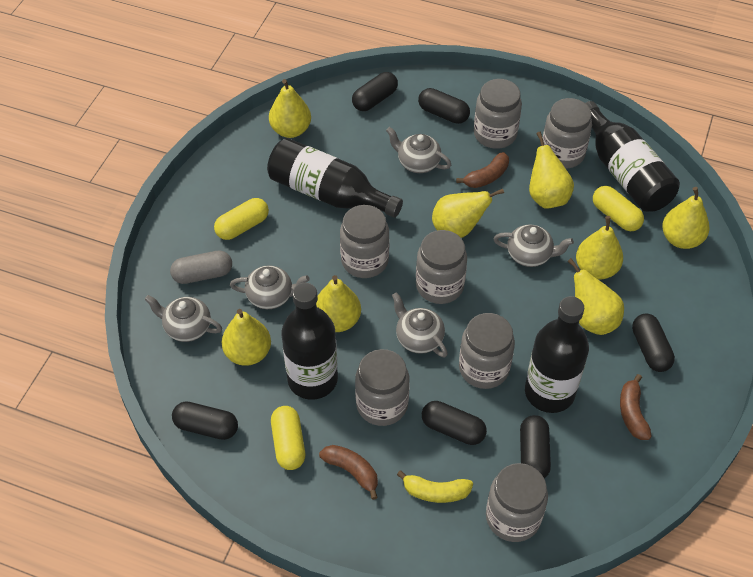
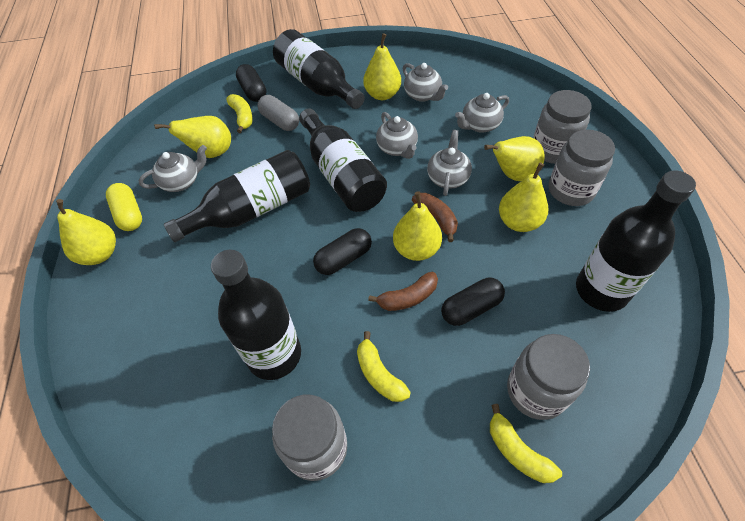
black bottle: [267,138,403,218] [282,283,338,400] [525,296,589,413] [586,101,680,212] = 4 -> [164,150,310,242] [211,250,301,380] [273,29,365,109] [299,109,387,212] [576,170,696,312] = 5
black capsule: [172,401,238,440] [352,72,398,111] [418,88,470,124] [422,401,487,445] [520,415,551,478] [632,313,675,372] = 6 -> [236,64,266,102] [313,228,372,275] [441,278,505,326] = 3
brown banana: [319,445,378,500] [456,152,509,188] [620,374,652,440] = 3 -> [368,272,438,311] [412,193,458,242] = 2
grey jar: [340,205,389,278] [355,349,409,426] [416,230,467,304] [459,313,515,389] [474,79,522,149] [486,463,548,542] [543,98,592,169] = 7 -> [272,395,347,481] [507,334,590,420] [533,90,592,164] [549,130,615,206] = 4
yellow banana: [397,470,473,503] = 1 -> [226,94,253,133] [357,331,411,402] [490,404,562,483] = 3
yellow capsule: [214,198,269,240] [271,406,305,470] [593,186,644,231] = 3 -> [106,183,142,231] = 1
yellow pear: [222,309,271,366] [269,79,311,138] [316,275,361,332] [432,189,504,238] [529,132,574,209] [567,258,624,335] [576,216,623,280] [662,187,710,249] = 8 -> [56,199,116,265] [154,116,231,158] [363,33,401,100] [393,191,442,261] [484,136,545,181] [499,163,548,232] = 6

